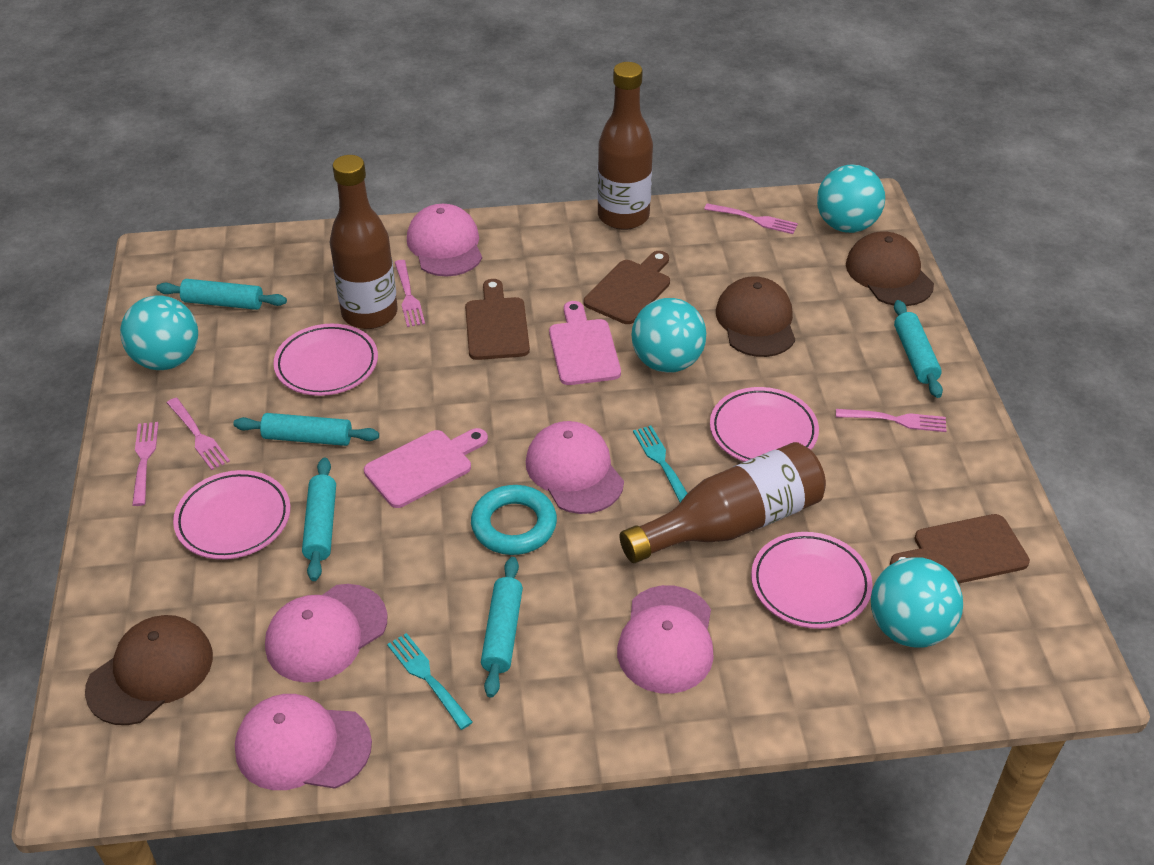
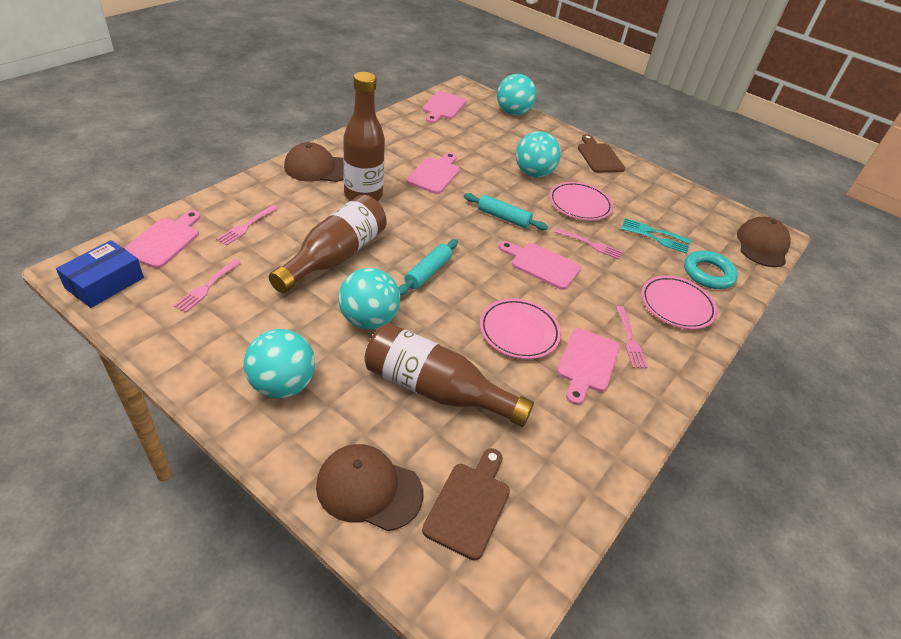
blue box: none = 0 -> [56,240,144,308] = 1
brown cutting board: [465,279,530,360] [584,251,670,324] [890,514,1030,584] = 3 -> [422,448,510,561] [578,134,625,173] = 2
pink cap: [235,694,372,790] [265,584,388,683] [407,204,482,277] [526,421,624,514] [617,585,714,694] = 5 -> none = 0
pink cutting board: [364,428,488,508] [549,301,621,385] = 2 -> [124,210,201,268] [406,152,460,194] [422,91,467,123] [499,241,581,290] [557,328,620,405] = 5
pink fork: [132,422,158,506] [167,398,230,470] [395,260,425,327] [704,203,798,234] [836,409,947,432] = 5 -> [173,259,241,312] [216,205,279,245] [554,228,623,260] [616,306,648,368] = 4
pink plate: [173,470,291,559] [273,324,378,396] [710,387,819,462] [751,532,872,629] = 4 -> [480,298,561,359] [549,182,613,221] [641,276,717,329] = 3
turquoise rolling pin: [156,279,287,310] [233,413,379,446] [302,458,336,581] [481,557,523,698] [894,300,943,398] = 5 -> [398,239,458,295] [464,193,548,230] = 2

